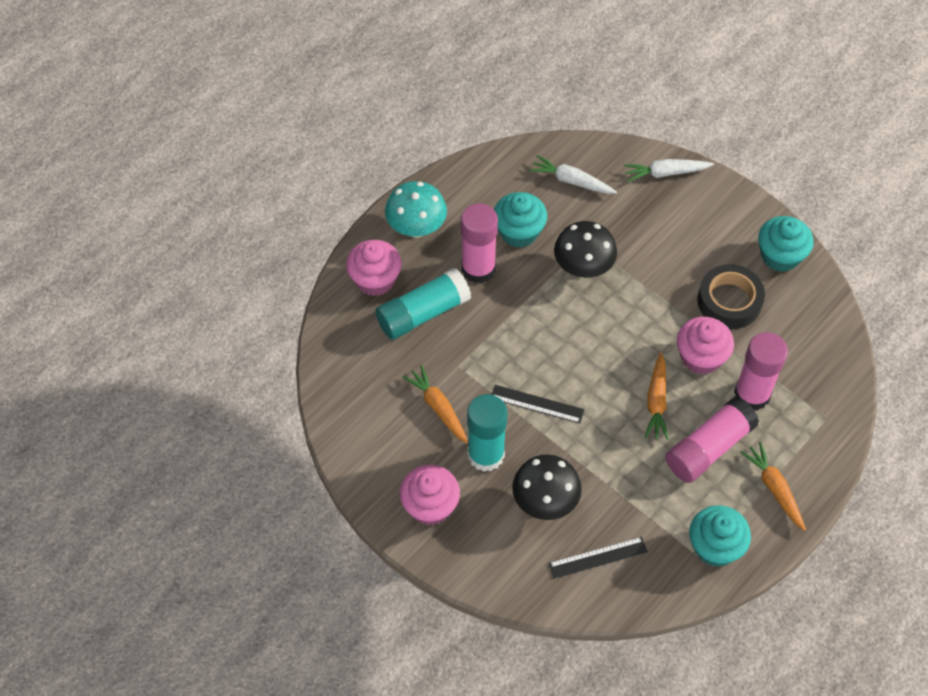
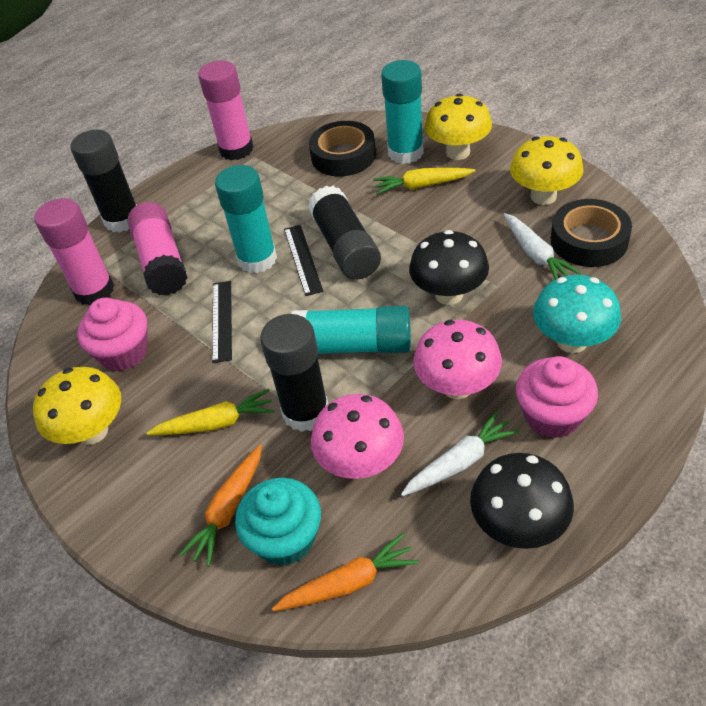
black glue stick: none = 0 -> [71,130,137,232] [260,314,328,432] [308,186,381,280] = 3
black tape: [698,264,765,329] = 1 -> [309,121,376,176] [551,199,632,267] = 2
orange carrot: [403,365,468,443] [644,352,669,440] [741,442,806,531] = 3 -> [179,445,262,566] [272,533,419,611] = 2
pink cupcake: [346,240,402,296] [400,465,460,525] [677,317,734,375] = 3 -> [77,298,148,371] [516,356,598,438] = 2
pink mushroom: none = 0 -> [311,394,404,479] [413,320,502,399] = 2
turquoise cupcake: [494,192,547,248] [689,505,751,567] [758,216,813,272] = 3 -> [235,478,321,566] = 1
turquoise glue stick: [375,268,471,340] [467,394,507,472] = 2 -> [215,165,277,273] [291,306,411,354] [381,60,424,164] = 3
yellow carrot: none = 0 -> [147,389,275,435] [373,168,475,194] = 2
yellow mushroom: none = 0 -> [33,367,121,445] [425,93,492,160] [510,136,584,205] = 3

